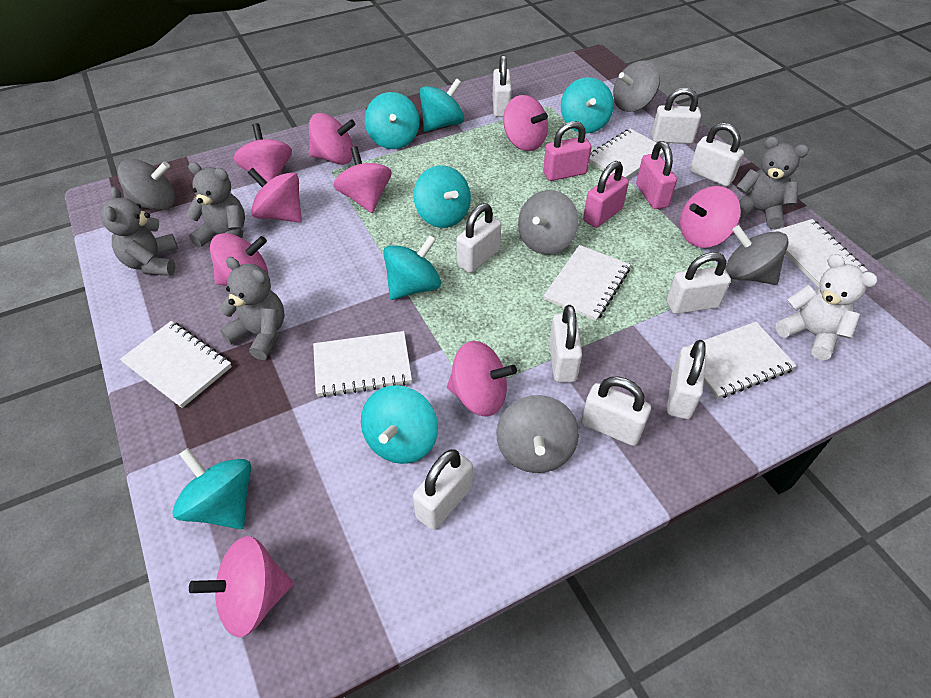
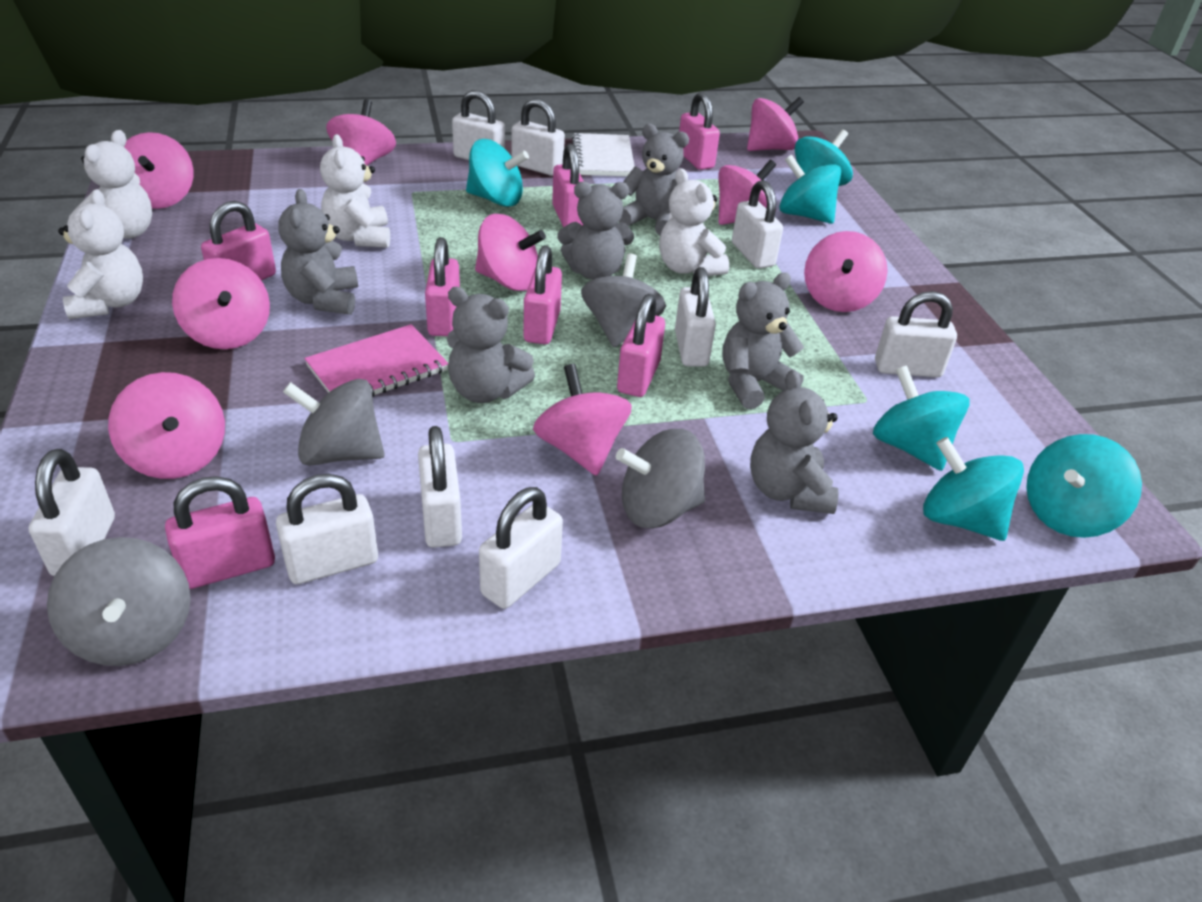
grey spinning top: [117,159,175,211] [496,395,579,473] [518,190,579,255] [613,60,660,112] [725,225,789,285] = 5 -> [47,537,191,666] [283,379,385,466] [581,253,666,347] [616,429,705,528] = 4
grey teddy bear: [101,186,178,276] [186,162,245,248] [219,257,285,360] [736,137,809,229] = 4 -> [279,189,358,315] [447,287,535,403] [558,181,634,280] [619,124,689,236] [722,272,804,409] [750,370,839,514] = 6
pink notebook: none = 0 -> [304,324,448,397] = 1
pink padlock: [543,121,592,181] [583,161,629,228] [636,141,677,209] = 3 -> [165,476,275,589] [201,201,276,281] [425,237,460,336] [523,245,562,344] [552,143,584,227] [617,294,665,397] [679,92,720,170] = 7
turquoise spinning top: [172,448,251,529] [361,385,438,464] [365,92,419,149] [383,235,441,300] [414,165,471,228] [420,78,464,132] [561,77,614,133] = 7 -> [466,139,529,207] [779,155,841,224] [795,129,853,186] [873,365,969,471] [923,437,1024,541] [1026,434,1142,538] = 6
white notebook: [120,321,232,408] [313,331,412,397] [543,245,631,321] [589,129,664,179] [681,322,797,399] [770,219,868,288] = 6 -> [572,133,635,177] = 1
white teddy bear: [775,254,878,360] = 1 -> [58,189,143,319] [76,130,152,239] [320,134,390,248] [659,168,729,276] = 4

